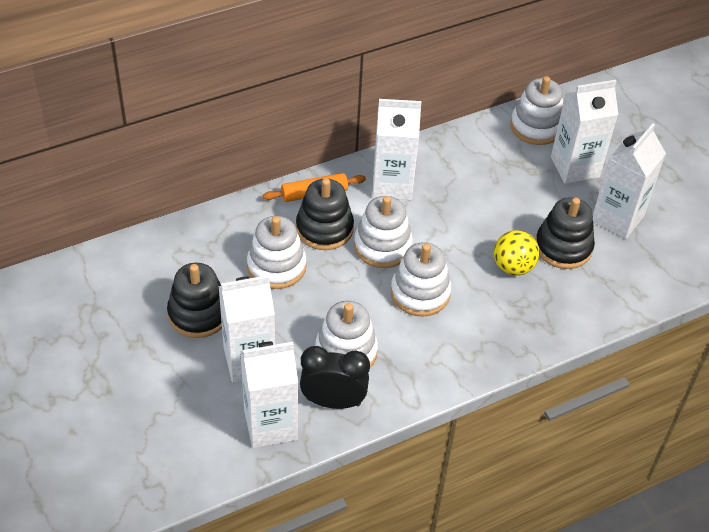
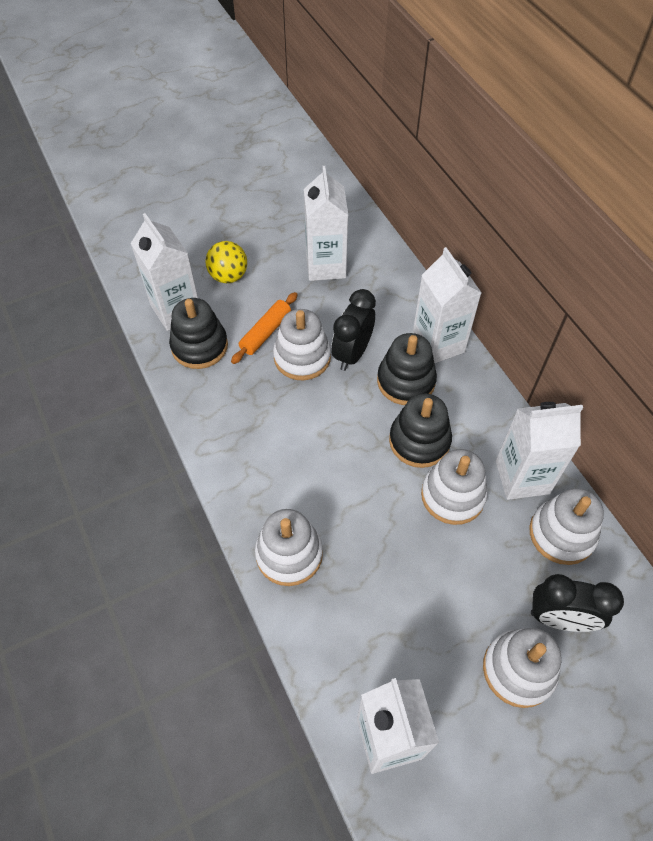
black clock: [300,346,370,409] = 1 -> [331,289,376,371] [531,574,624,632] = 2

